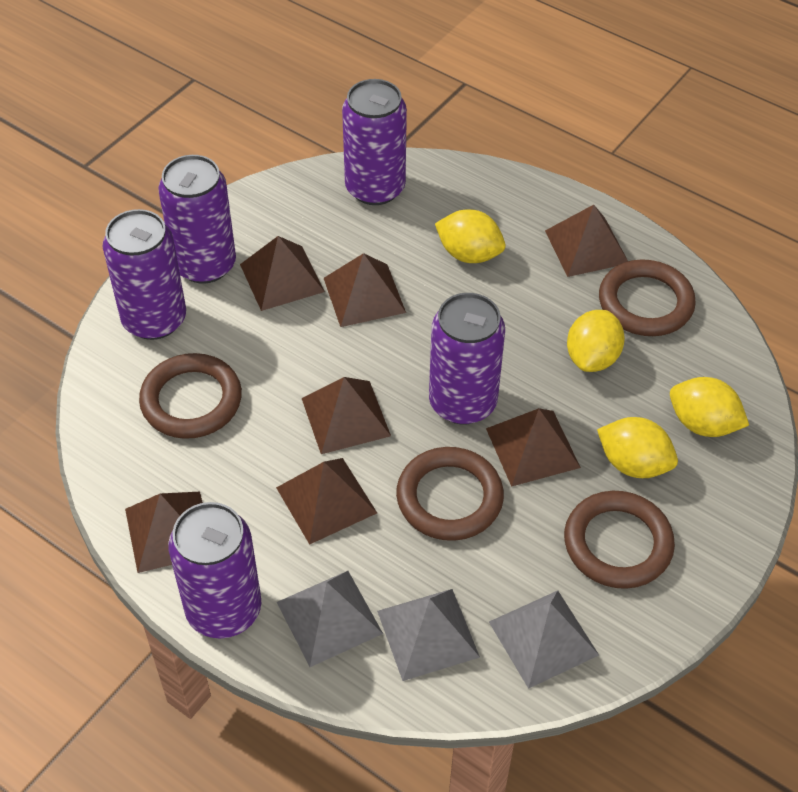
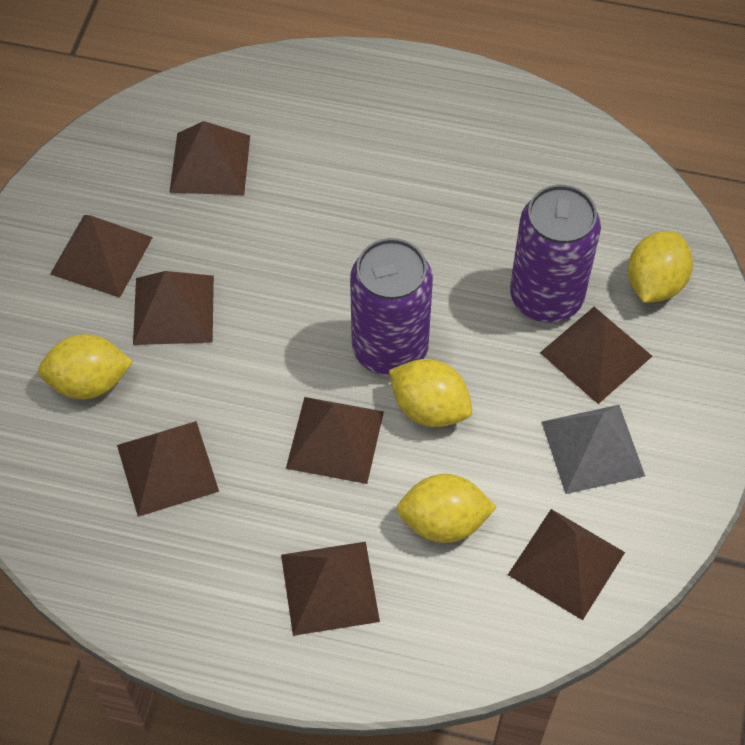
brown pyramid: [125,492,203,573] [240,236,325,311] [276,458,377,545] [301,377,391,454] [324,253,406,327] [486,408,581,487] [545,205,628,277] = 7 -> [50,215,153,298] [117,421,219,517] [133,271,214,345] [169,121,250,195] [281,542,380,636] [286,397,384,484] [508,509,625,620] [540,307,652,404] = 8
brown ring: [139,353,242,439] [396,447,504,541] [564,491,675,589] [599,259,696,336] = 4 -> none = 0
grey pyramid: [277,571,383,667] [377,589,480,681] [489,591,599,689] = 3 -> [542,405,645,494] = 1
purple can: [103,209,186,340] [158,155,236,284] [168,502,261,639] [342,79,407,205] [429,293,505,425] = 5 -> [350,238,433,376] [510,185,601,323] = 2

